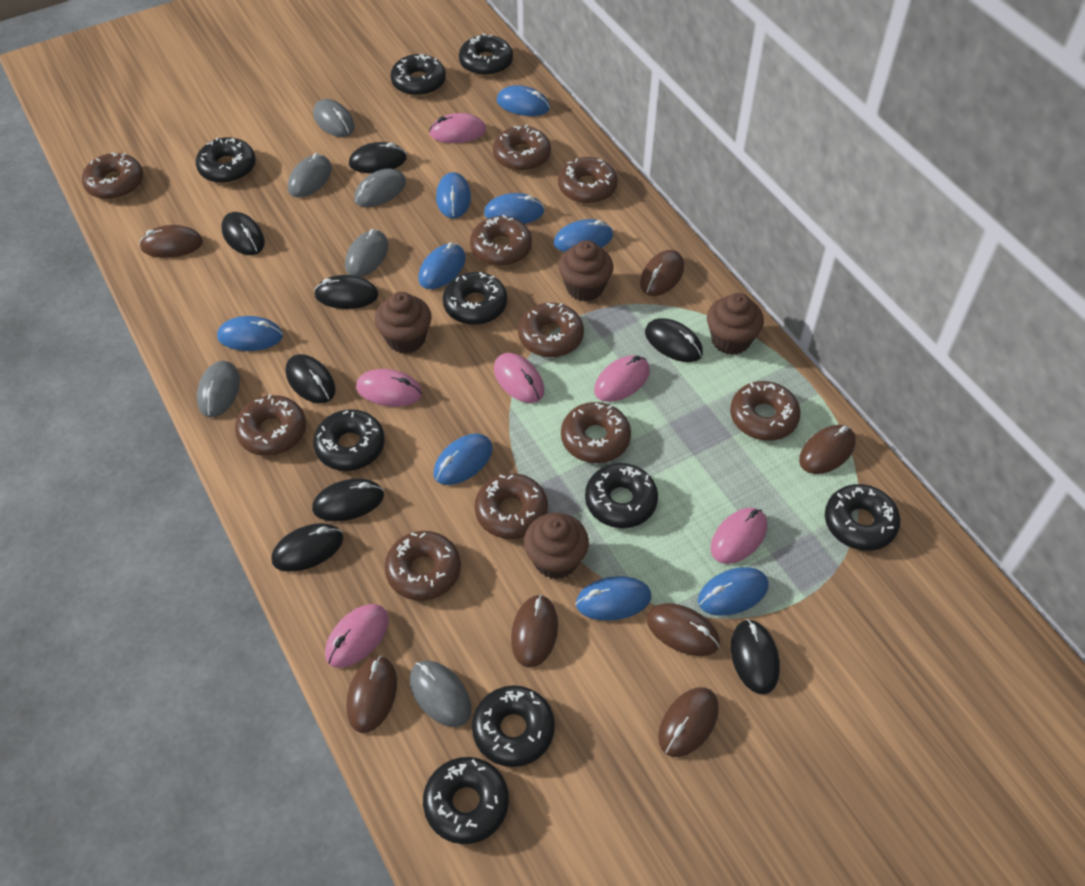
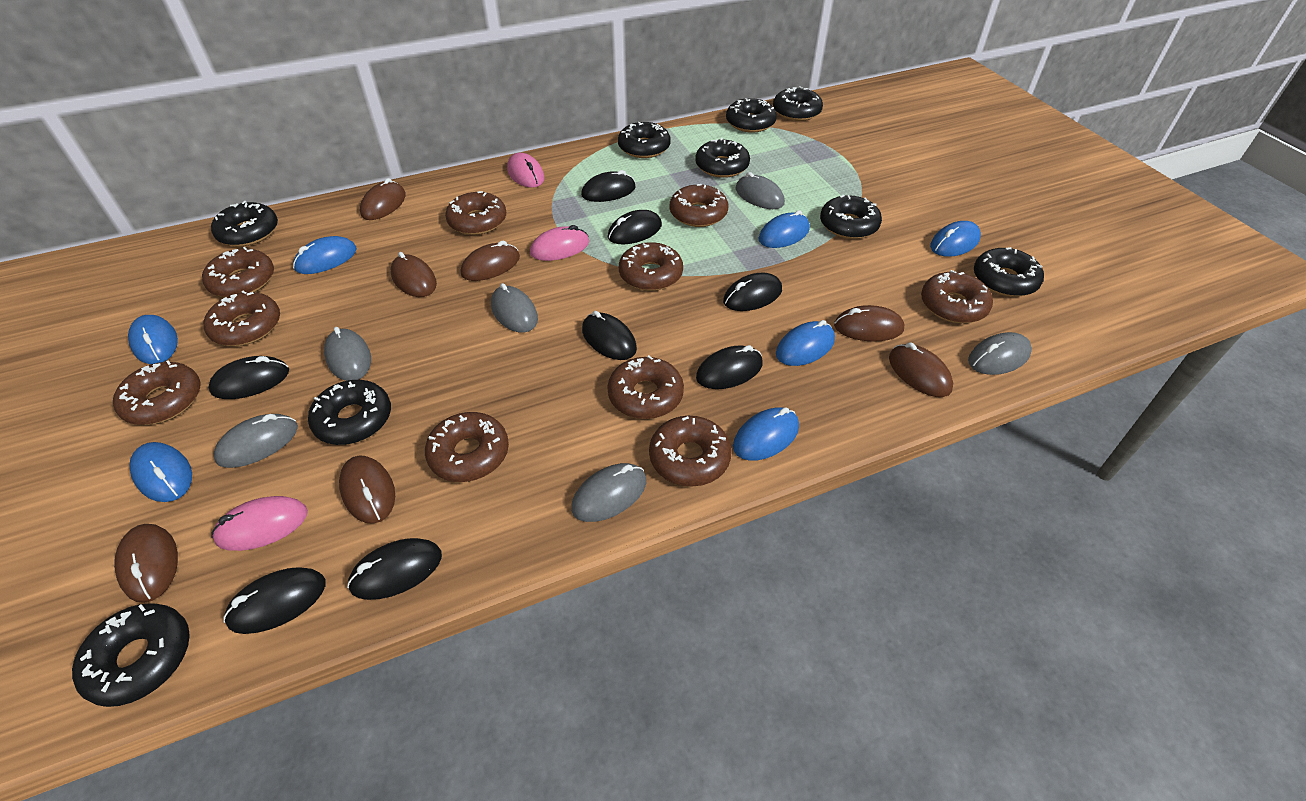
blue mouse: [217,316,283,351] [419,242,466,289] [433,434,493,485] [436,172,471,218] [484,193,545,224] [497,85,550,116] [554,219,613,252] [576,576,651,621] [698,567,769,616] = 9 -> [128,315,178,364] [129,442,192,502] [293,236,357,274] [733,407,799,461] [759,210,810,248] [776,320,835,366] [930,221,981,257] = 7
brown cupcake: [375,292,432,354] [524,513,589,579] [559,240,614,302] [707,293,764,355] = 4 -> none = 0
pink mouse: [325,604,389,668] [356,369,422,407] [429,113,486,143] [494,353,544,403] [594,355,650,402] [711,508,767,564] = 6 -> [212,496,308,551] [507,153,544,188] [530,225,589,261] = 3

